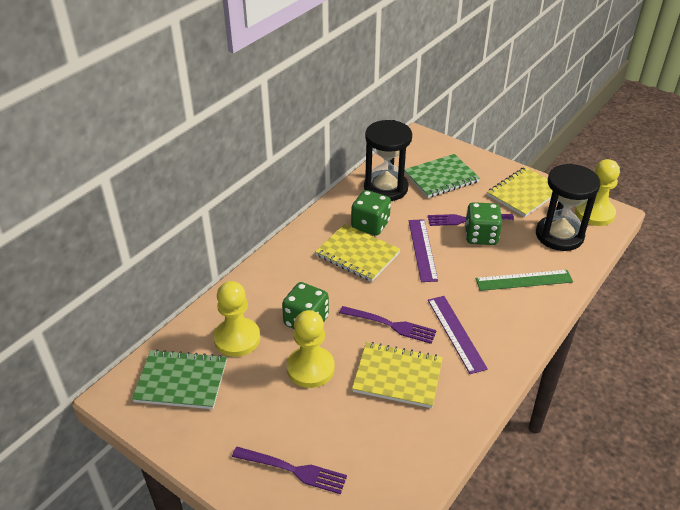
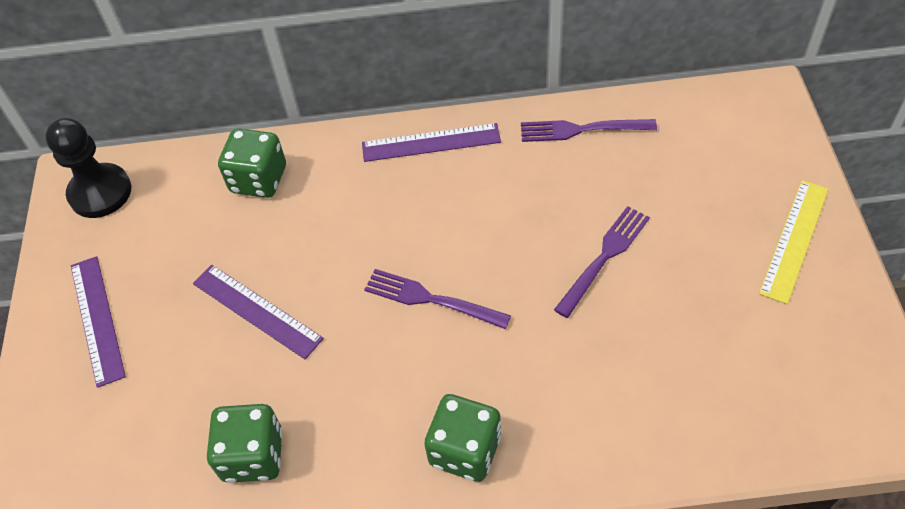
black hourglass: [364,120,412,201] [536,164,600,251] = 2 -> none = 0
black pawn: none = 0 -> [45,118,131,218] = 1
green notebook: [132,349,227,409] [404,154,480,198] = 2 -> none = 0
green ruler: [476,270,573,291] = 1 -> none = 0
purple ruler: [409,219,438,282] [428,296,488,374] = 2 -> [71,256,126,388] [193,265,324,359] [362,123,501,162] = 3
yellow notebook: [315,224,401,282] [352,342,443,408] [487,167,552,217] = 3 -> none = 0
yellow pawn: [213,281,260,357] [287,310,335,388] [575,159,620,226] = 3 -> none = 0
yellow ruler: none = 0 -> [759,180,829,304] = 1

